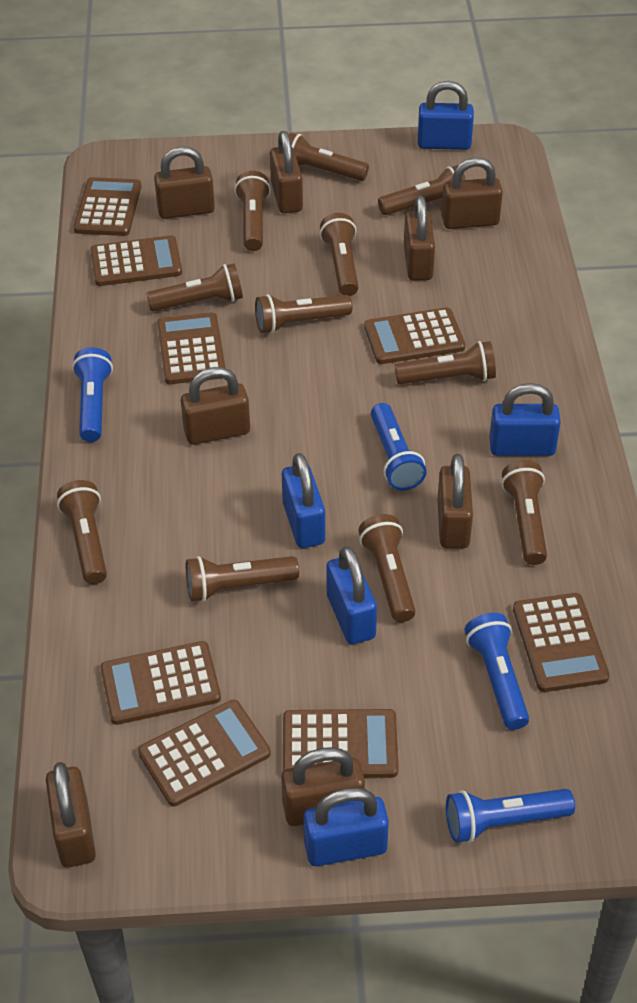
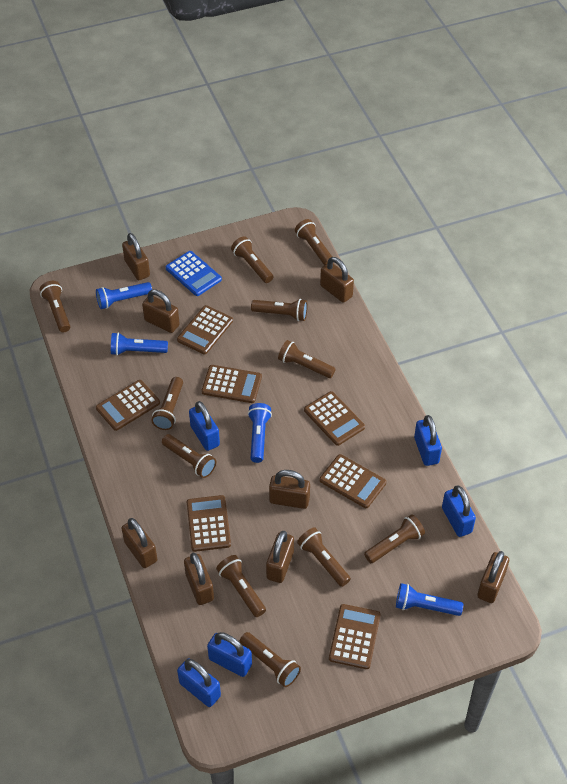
blue calculator: none = 0 -> [165,251,222,296] = 1
brown calculator: [74,177,141,236] [91,235,182,286] [100,641,221,725] [138,700,271,806] [157,312,226,384] [283,709,399,778] [364,307,465,364] [513,593,610,692] = 8 -> [96,380,160,431] [177,305,233,355] [187,495,231,552] [201,365,262,403] [304,391,365,446] [320,454,386,508] [329,604,381,669] = 7

